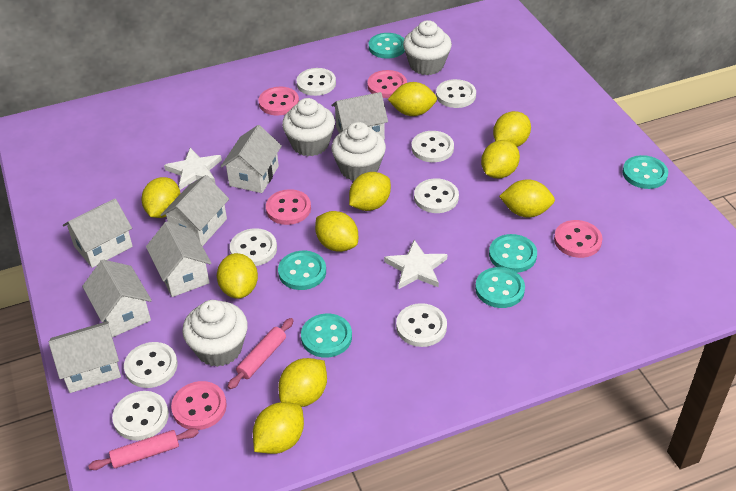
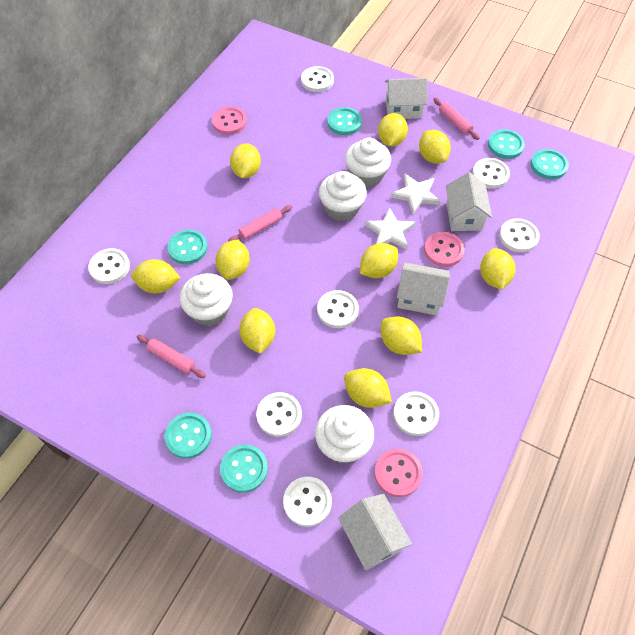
pink button: [171,381,227,430] [258,87,299,115] [266,189,311,225] [367,70,407,98] [554,220,602,258] = 5 -> [212,107,247,135] [374,449,423,497] [424,232,465,267] = 3
pink rolling pin: [88,428,199,470] [228,318,293,389] = 2 -> [137,335,206,378] [228,205,292,241] [433,98,480,140] = 3
white house: [49,321,121,393] [63,199,133,268] [82,259,152,337] [146,222,212,297] [161,175,229,246] [221,125,282,193] [331,92,388,139] = 7 -> [338,494,412,570] [385,78,427,119] [397,262,450,316] [446,172,492,231] = 4

